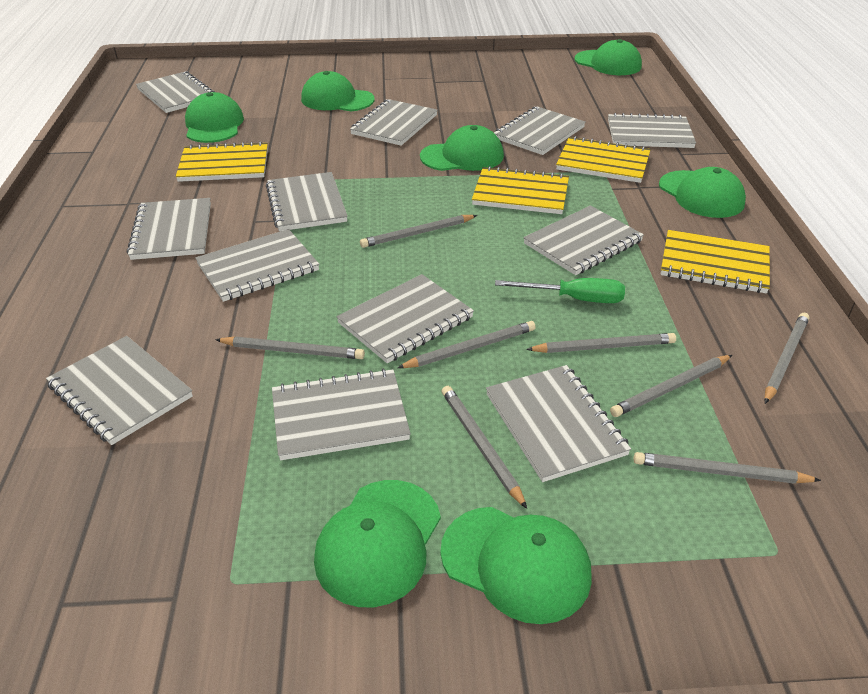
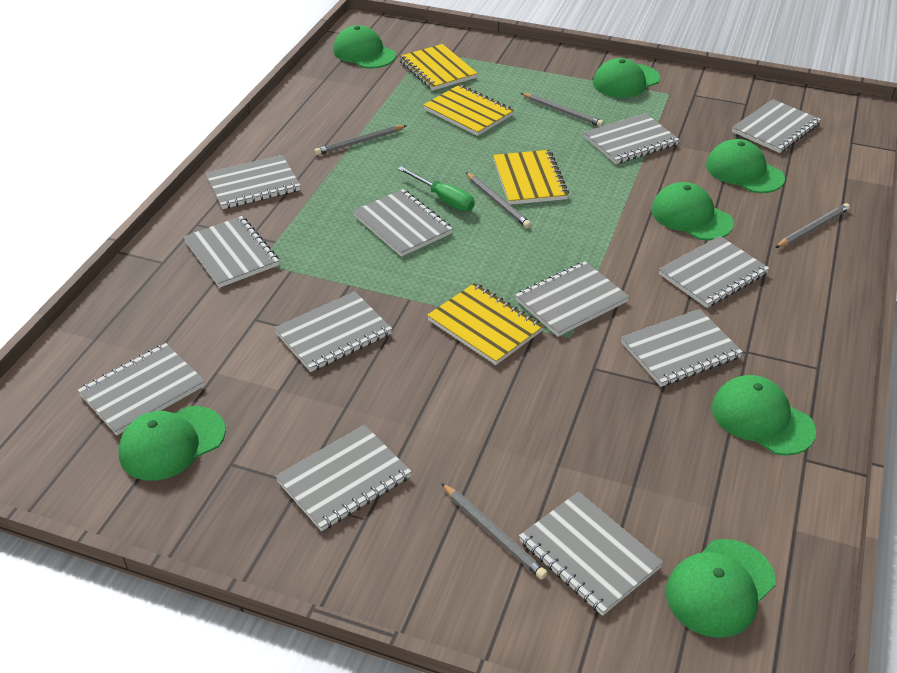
grey pencil: [215,337,365,359] [360,215,477,248] [397,321,536,368] [442,386,527,509] [526,333,676,353] [610,355,732,417] [634,452,821,484] [764,313,809,404] = 8 -> [314,125,407,155] [441,483,548,579] [466,172,532,228] [521,93,604,127] [775,203,850,248] = 5

